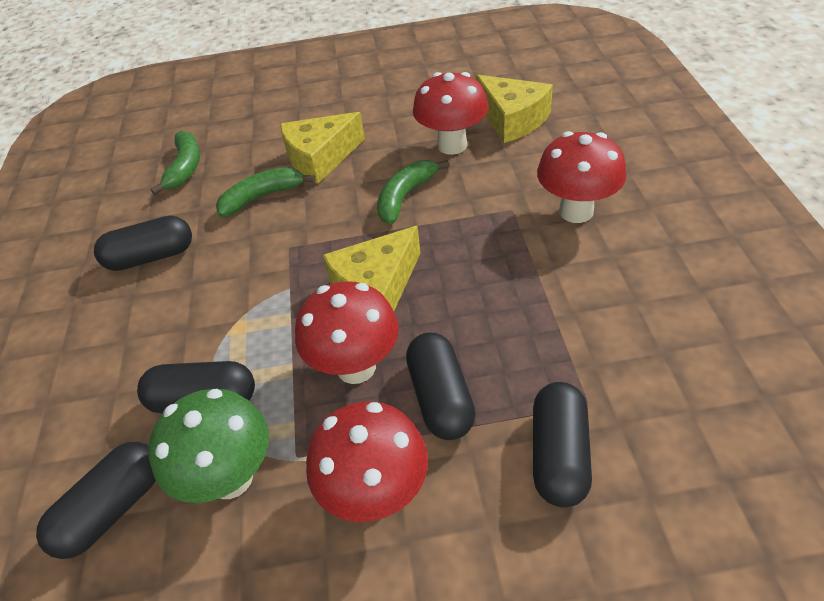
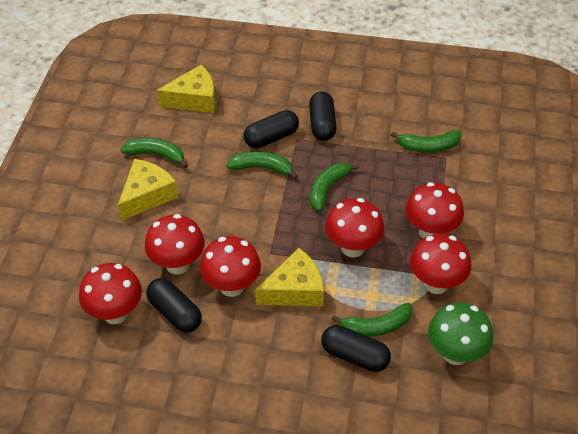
black capsule: [36,442,156,559] [94,216,192,271] [137,361,255,413] [406,332,476,440] [533,382,592,507] = 5 -> [146,278,202,333] [244,110,299,148] [309,92,337,141] [321,325,391,372] = 4
green banana: [151,131,200,195] [216,167,315,217] [377,160,449,224] = 3 -> [121,138,188,168] [227,151,298,179] [310,163,359,211] [331,303,412,337] [391,131,461,153] = 5
red mushroom: [295,281,399,384] [306,401,428,522] [413,72,489,155] [537,131,627,223] = 4 -> [79,263,142,324] [145,214,205,274] [200,236,261,297] [325,198,384,258] [405,182,464,238] [410,234,471,294] = 6

